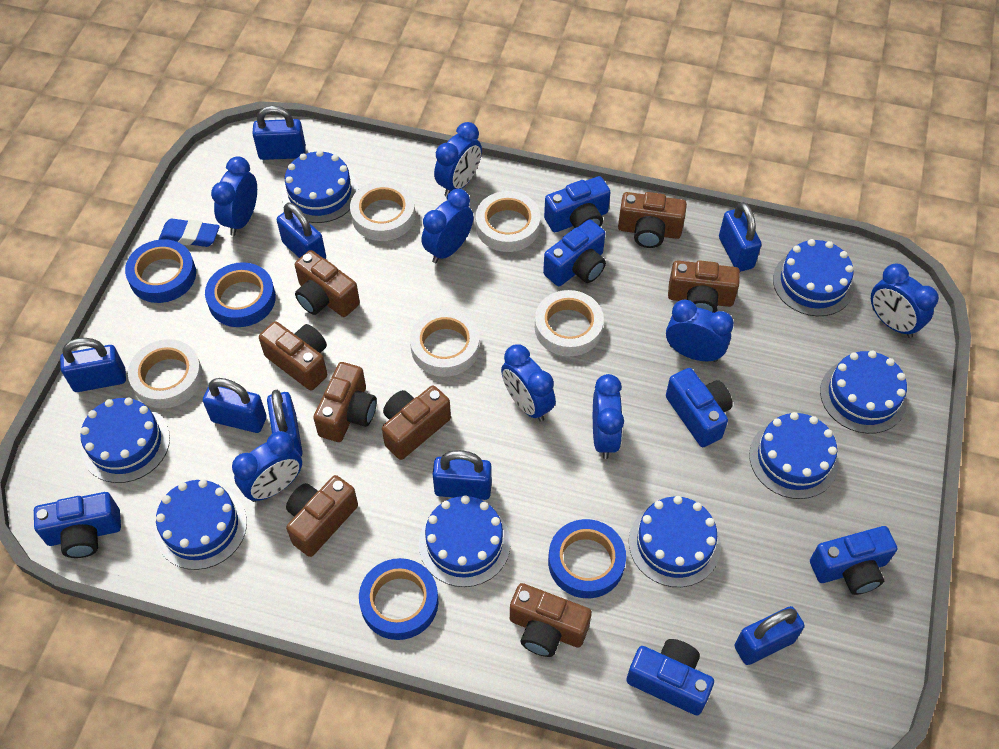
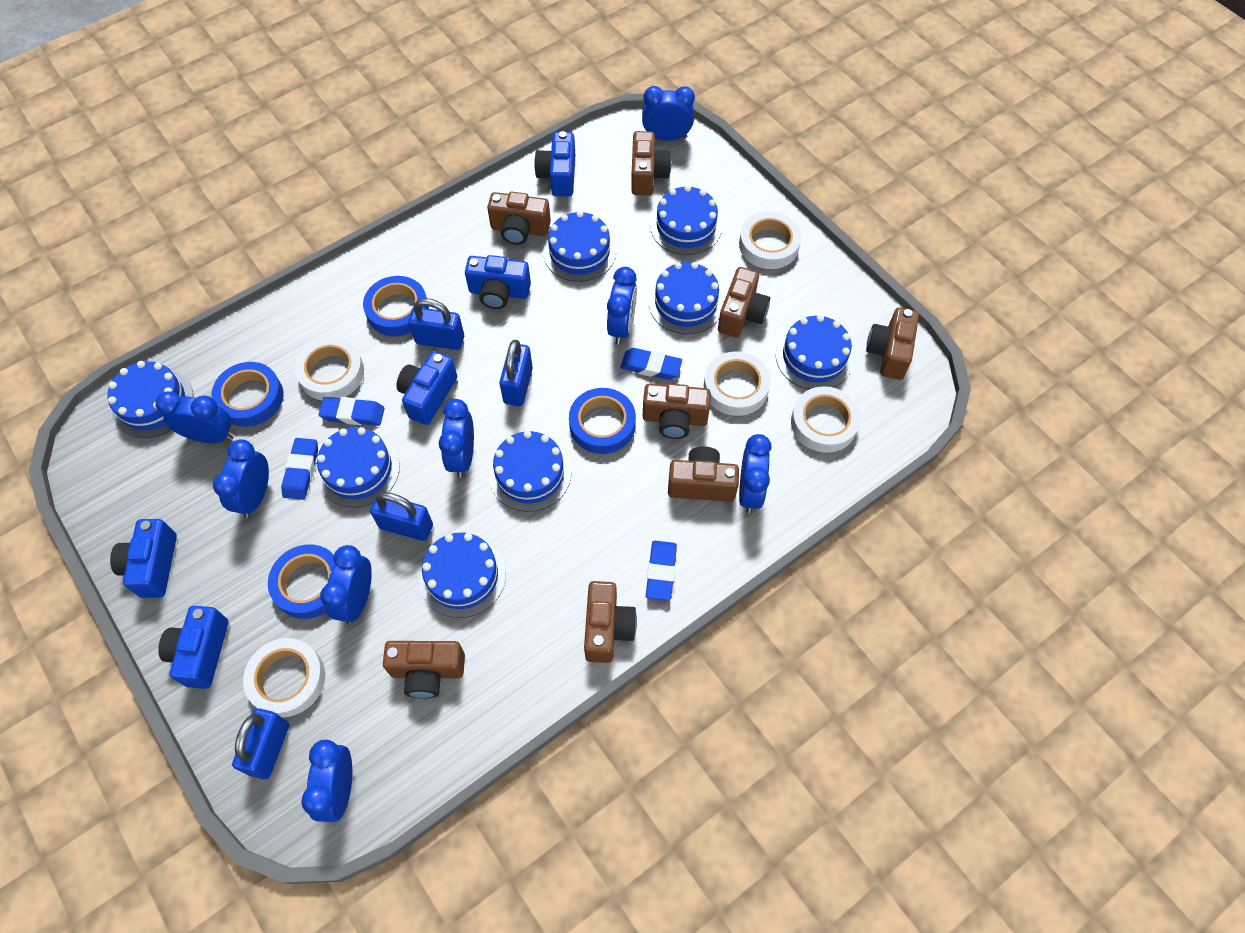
blue camera: [34,492,121,558] [543,220,606,286] [544,176,611,232] [626,639,714,715] [666,368,733,447] [810,526,897,595] = 6 -> [110,519,177,598] [158,606,229,689] [397,351,457,425] [465,255,531,309] [534,131,575,196] = 5
blue eraser: [159,219,220,247] = 1 -> [281,438,318,500] [318,397,385,426] [620,348,682,380] [646,541,677,601] = 4
blue padlock: [60,338,126,392] [203,378,267,433] [252,105,306,160] [267,390,303,456] [277,203,326,259] [433,450,492,500] [719,202,761,272] [734,606,805,665] = 8 -> [232,708,289,779] [370,492,433,541] [408,298,464,350] [499,340,533,406] = 4

